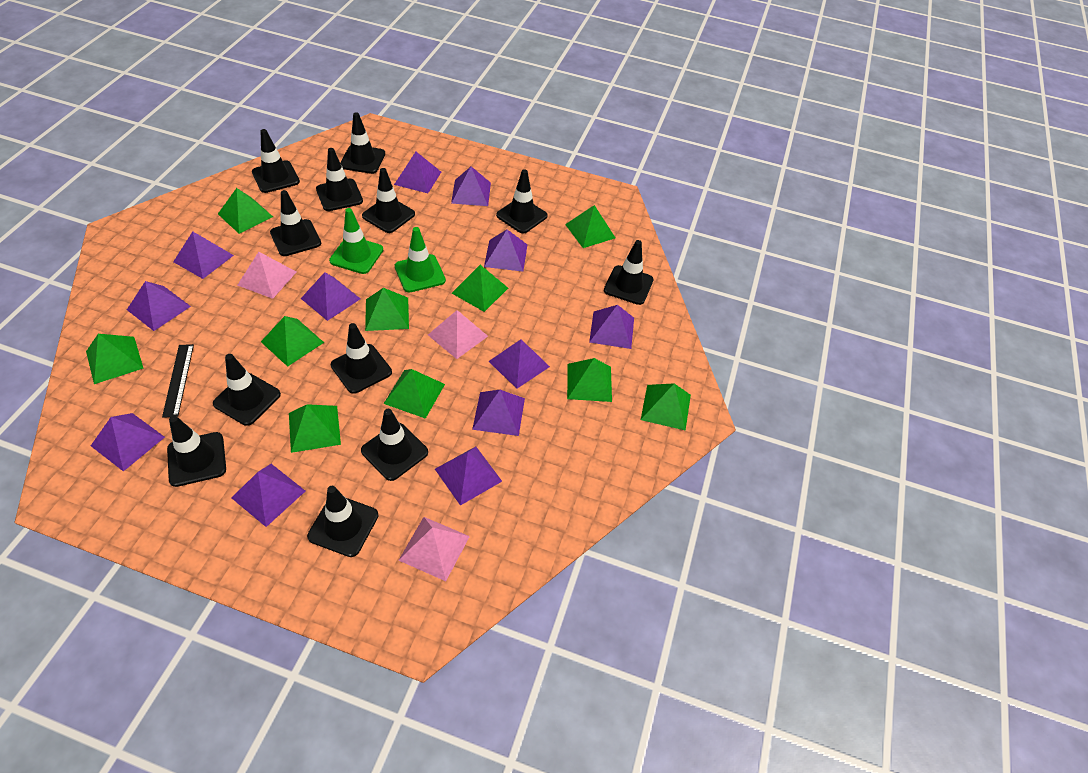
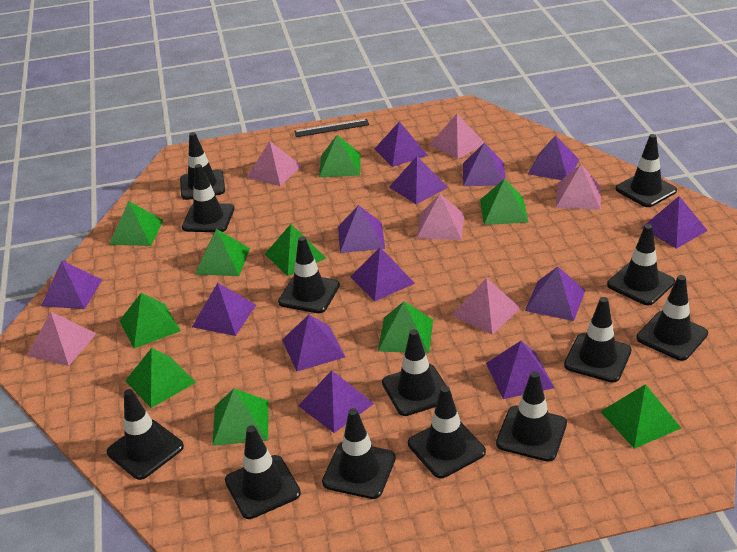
black traffic cone: [167,416,226,487] [213,354,281,426] [252,129,300,193] [270,190,321,256] [307,486,379,557] [316,148,363,211] [331,323,392,394] [340,112,385,174] [361,409,428,481] [362,168,415,233] [496,169,548,233] [604,240,653,305] = 12 -> [107,389,184,480] [180,132,225,200] [182,164,235,232] [225,425,301,519] [278,236,340,313] [322,408,396,499] [382,329,452,416] [408,386,486,478] [496,371,567,462] [564,297,632,383] [607,224,675,305] [616,134,677,207] [636,275,708,361] = 13
green traffic cone: [329,208,383,274] [395,227,446,292] = 2 -> none = 0
pink pyramid: [238,252,296,299] [398,517,470,581] [428,310,488,359] = 3 -> [27,312,96,366] [246,141,302,186] [416,194,464,240] [430,114,485,159] [452,278,520,335] [556,164,601,210] = 6
purple pyramid: [91,413,165,471] [127,281,191,331] [173,231,234,279] [231,464,305,527] [301,272,361,321] [394,152,441,193] [435,447,502,506] [451,167,491,206] [472,390,525,436] [484,229,527,272] [489,339,550,389] [589,305,634,349] = 12 -> [41,261,102,309] [192,283,256,336] [282,315,345,372] [298,370,374,433] [338,205,385,253] [351,247,415,301] [375,121,428,167] [389,156,448,204] [463,143,505,186] [486,341,555,399] [525,266,585,321] [528,135,579,180] [641,196,708,249] = 13

